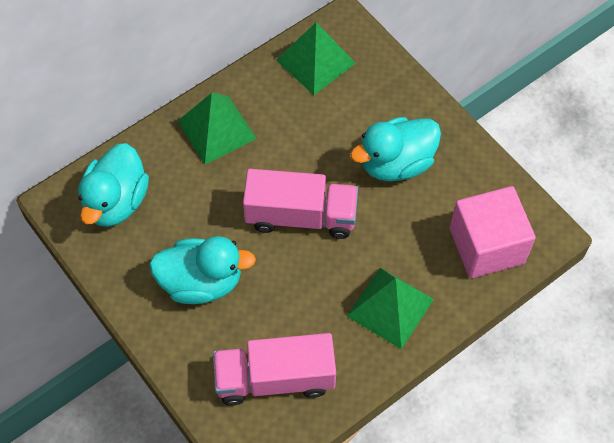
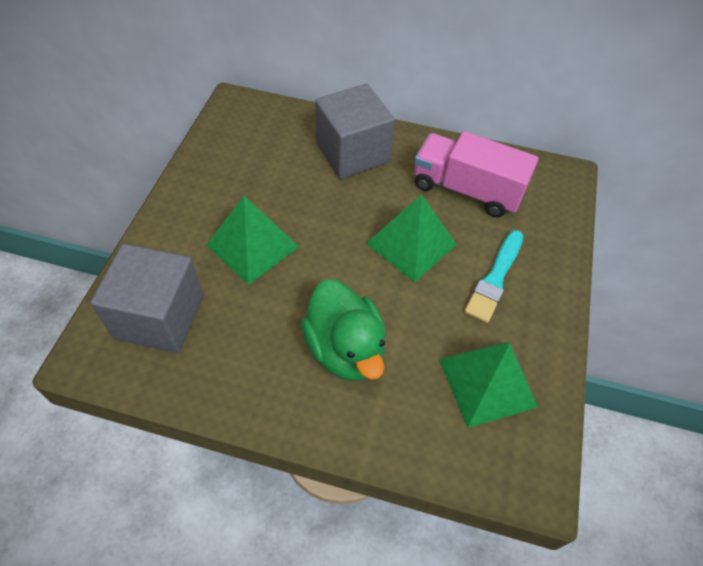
green duck: none = 0 -> [301,279,386,381] = 1
grey cube: none = 0 -> [90,244,203,353] [315,84,395,179] = 2
pink cube: [450,186,536,279] = 1 -> none = 0
pink truck: [213,333,336,406] [243,169,358,239] = 2 -> [414,131,539,217] = 1
turquoise brush: none = 0 -> [464,230,523,323] = 1
turquoise duck: [78,143,149,227] [149,236,256,304] [350,117,441,181] = 3 -> none = 0

